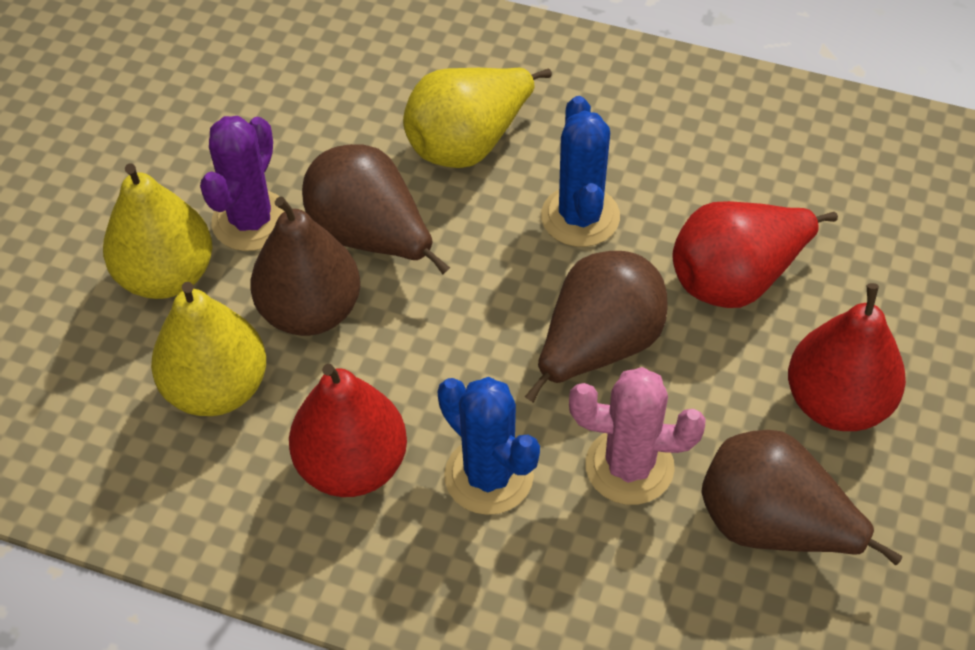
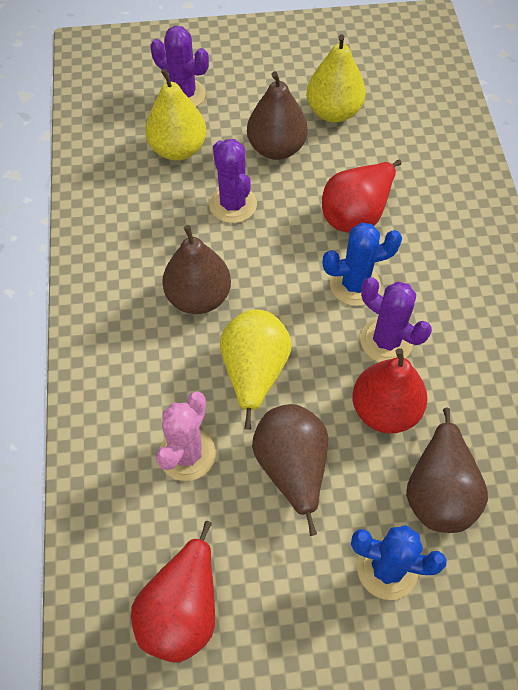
purple cactus: [200,116,284,251] = 1 -> [150,26,209,107] [209,139,257,223] [360,277,432,362] = 3

